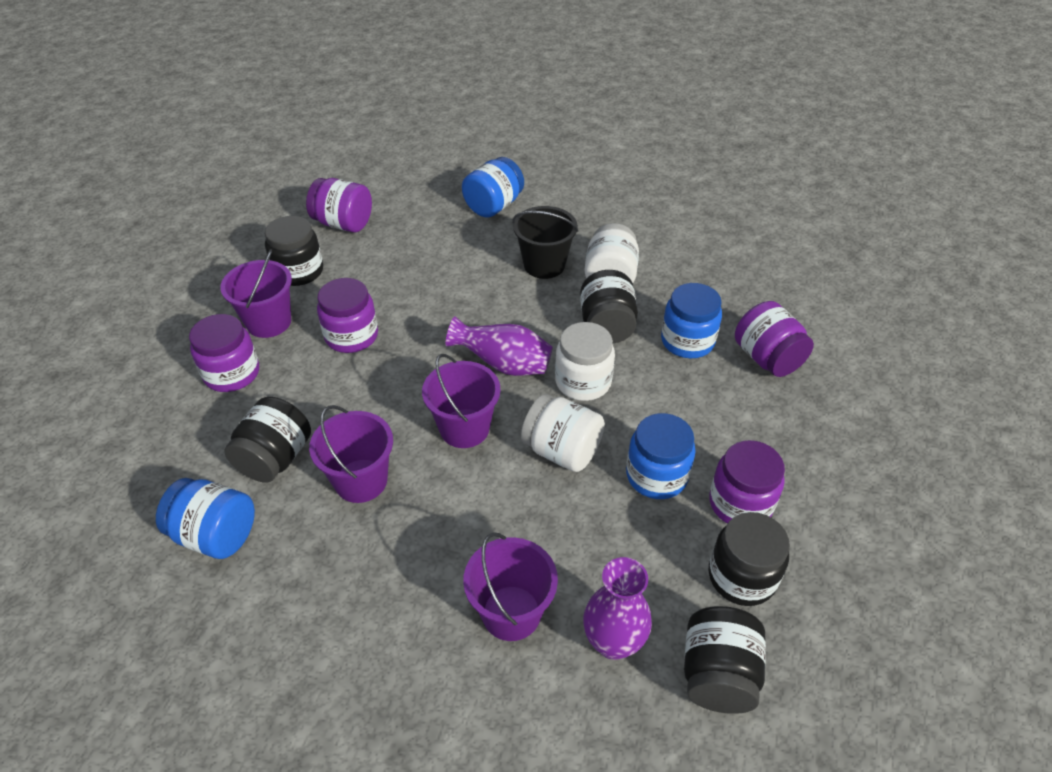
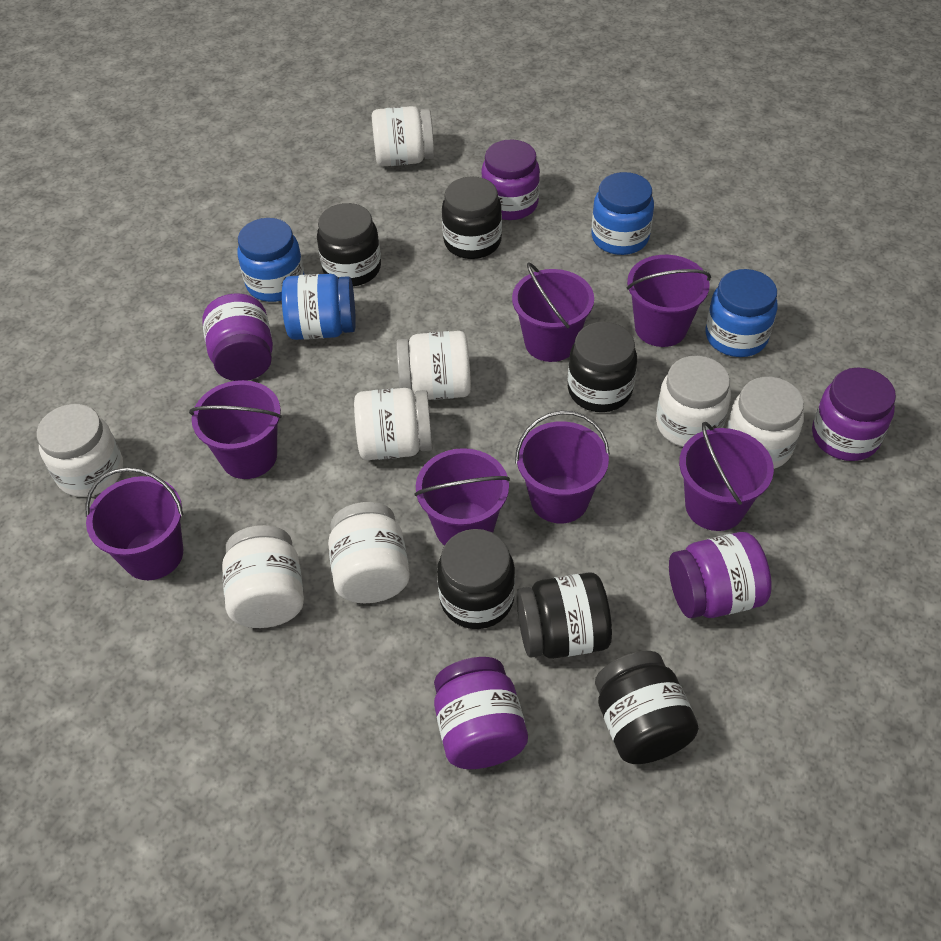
black bucket: [513,206,578,279] = 1 -> none = 0
black jar: [224,397,311,483] [265,216,323,286] [580,270,638,343] [684,606,766,714] [709,512,790,606] = 5 -> [317,203,381,286] [437,529,515,629] [442,177,502,259] [516,572,612,659] [568,322,637,412] [595,651,699,764] = 6
purple bucket: [221,249,292,338] [309,405,393,503] [422,354,501,448] [463,532,558,641] = 4 -> [85,467,183,580] [189,380,282,479] [415,448,510,546] [512,262,594,362] [515,411,610,524] [627,255,711,347] [679,421,774,531] = 7
purple vase: [445,316,553,376] [583,557,652,660] = 2 -> none = 0
white jar: [521,394,605,472] [555,322,615,401] [585,223,639,283] = 3 -> [37,404,123,497] [222,525,304,628] [328,502,410,603] [354,388,433,460] [372,106,434,166] [396,331,471,400] [656,356,731,447] [727,377,804,469] = 8

